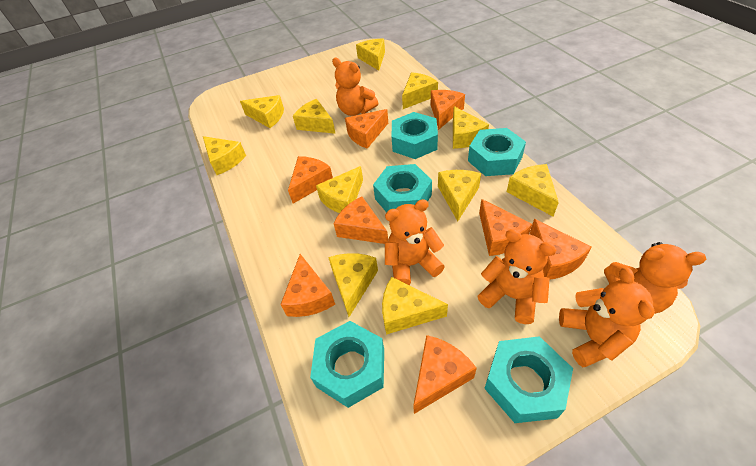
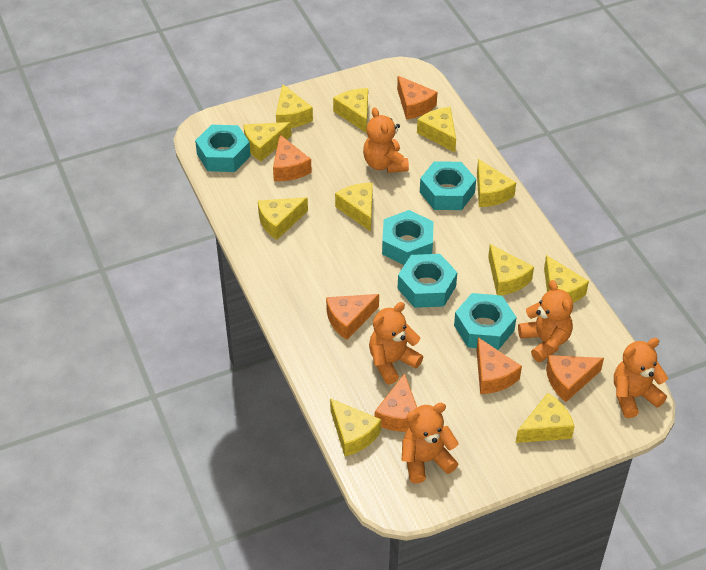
orange cheese: [280,254,335,317] [288,156,333,204] [333,196,388,244] [345,109,388,149] [413,335,477,414] [431,90,465,130] [479,199,532,256] [530,219,591,280] = 8 -> [273,135,312,181] [326,294,379,340] [375,373,417,432] [397,76,437,120] [476,337,522,394] [546,355,604,402] = 6

